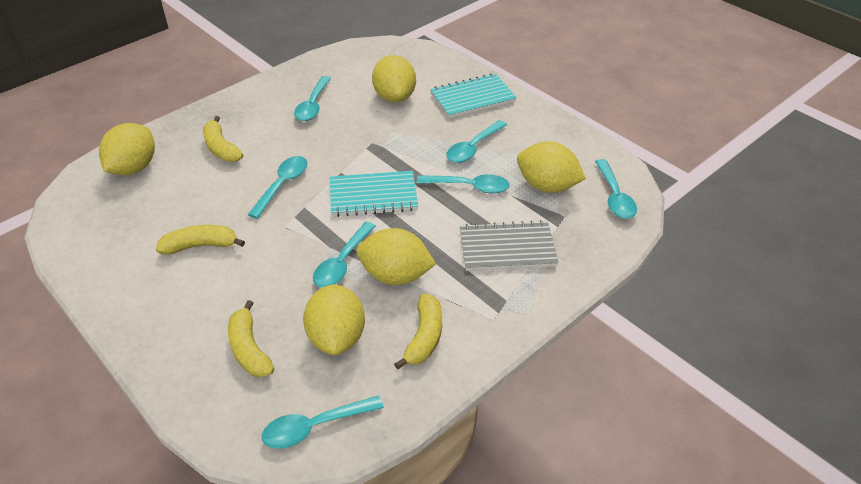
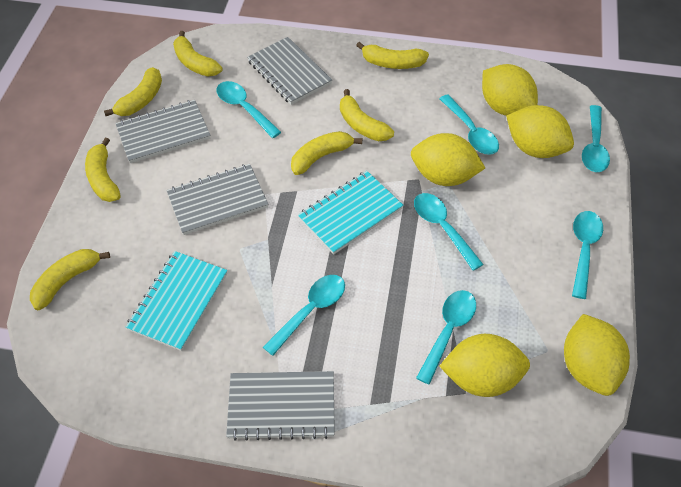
grey notebook: [460,220,558,271] = 1 -> [115,100,210,163] [166,164,268,235] [226,371,335,441] [247,37,332,105] = 4
yellow banana: [156,225,245,254] [203,116,243,162] [228,300,274,377] [394,294,442,369] = 4 -> [30,249,110,310] [85,137,121,202] [104,67,162,116] [173,31,223,77] [291,131,362,175] [340,89,394,141] [356,42,429,69] = 7

